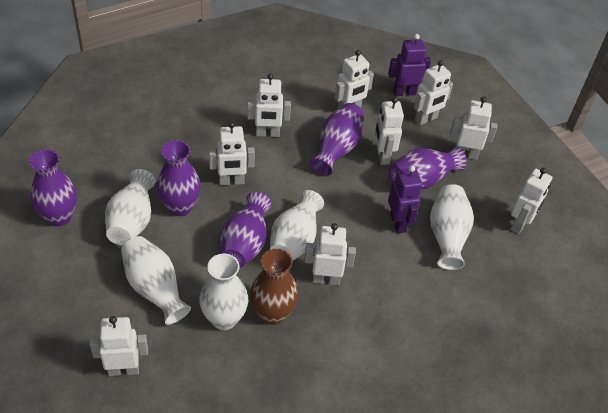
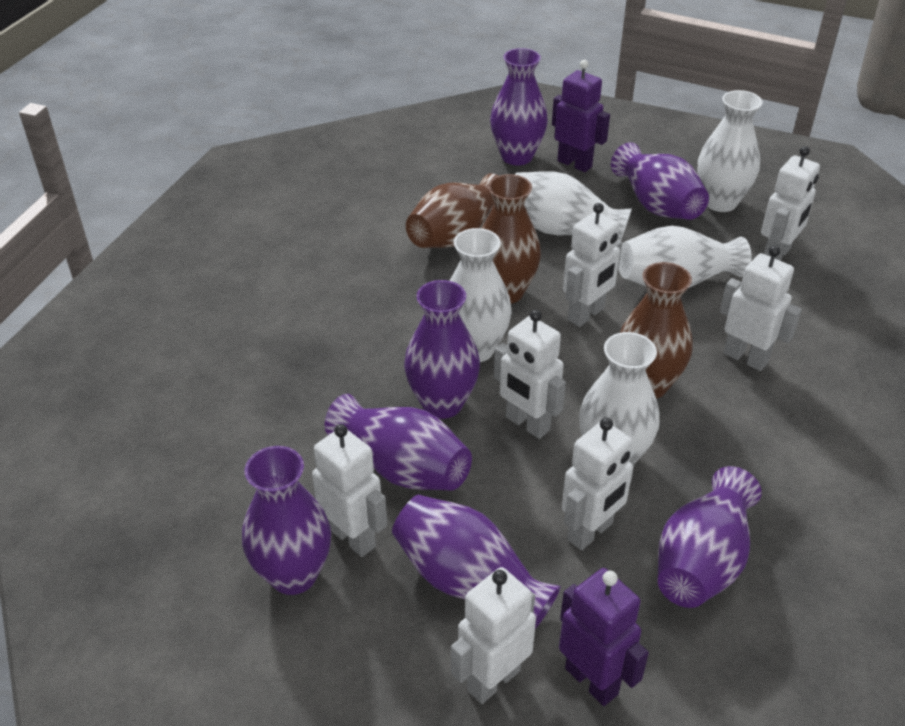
brown vase: [250,249,298,325] = 1 -> [406,173,499,248] [481,174,541,304] [620,262,693,399] = 3
purple vase: [29,149,77,226] [156,140,201,216] [221,192,272,268] [309,103,364,176] [388,147,467,189] = 5 -> [242,446,331,595] [325,394,472,491] [392,495,561,629] [404,280,480,419] [490,48,548,165] [611,142,709,220] [658,466,762,608] = 7
white robot: [89,316,148,376] [209,122,255,185] [247,74,291,137] [304,223,356,285] [335,50,374,109] [374,97,404,165] [414,60,453,125] [450,96,497,160] [510,168,552,234] = 9 -> [312,424,387,557] [451,567,536,704] [494,310,566,439] [562,418,636,550] [563,203,622,327] [720,246,802,371] [761,146,820,261] = 7

